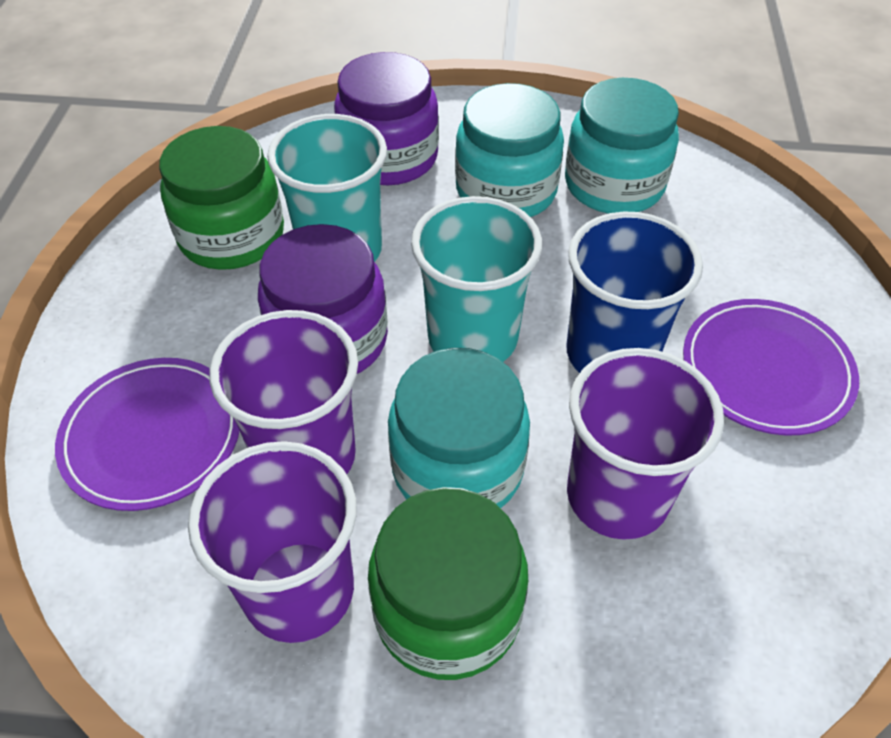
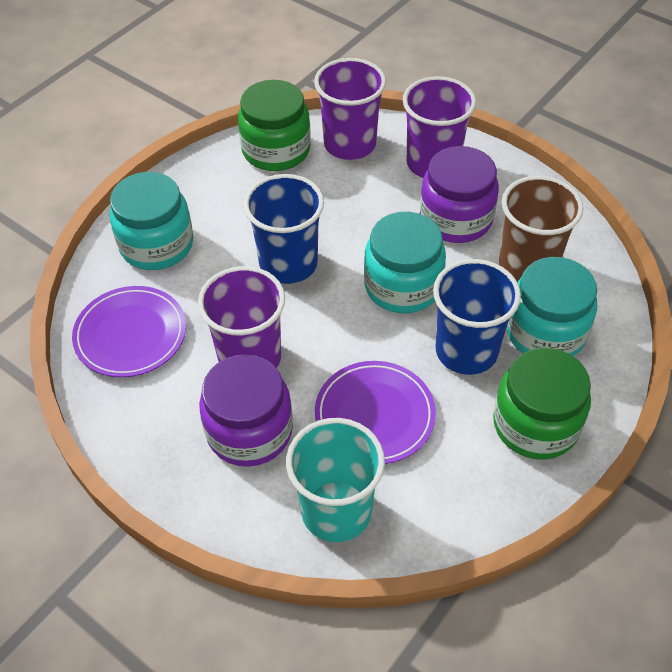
blue cup: [566,211,703,373] = 1 -> [244,174,324,284] [433,259,521,375] = 2
brown cup: none = 0 -> [499,176,584,282] = 1
turquoise cup: [267,114,387,262] [411,196,542,362] = 2 -> [286,418,385,542] = 1

